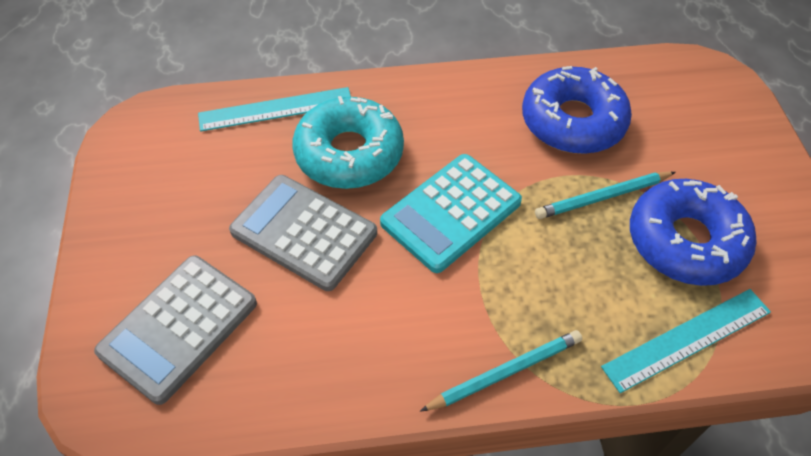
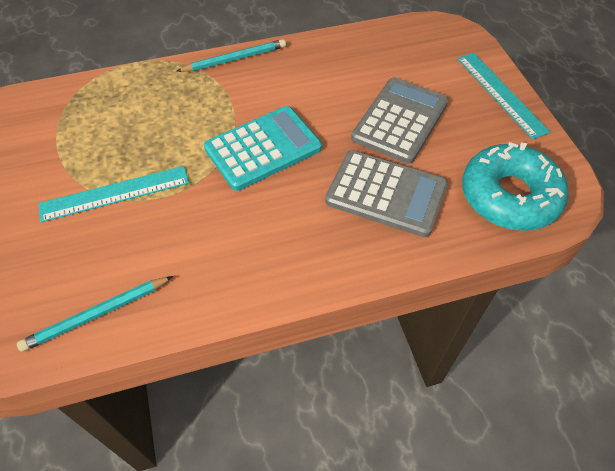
blue donut: [522,66,632,154] [630,179,756,286] = 2 -> none = 0

